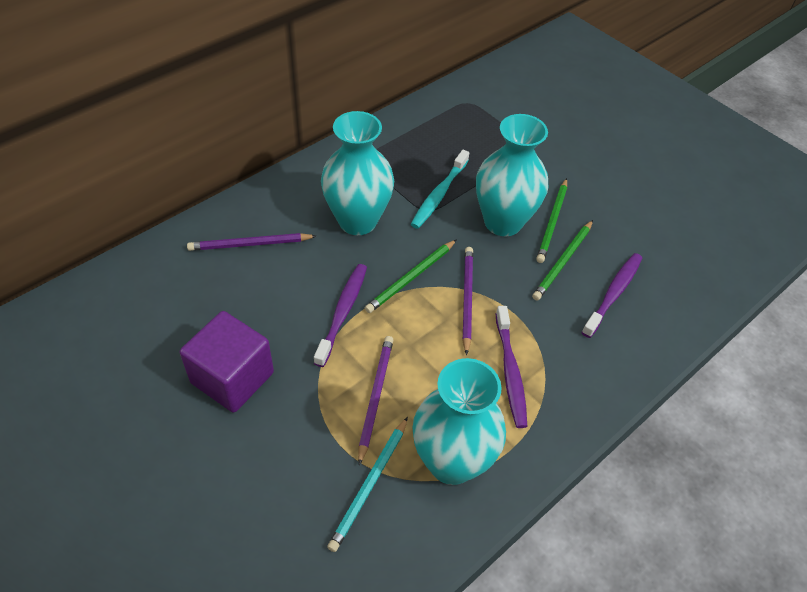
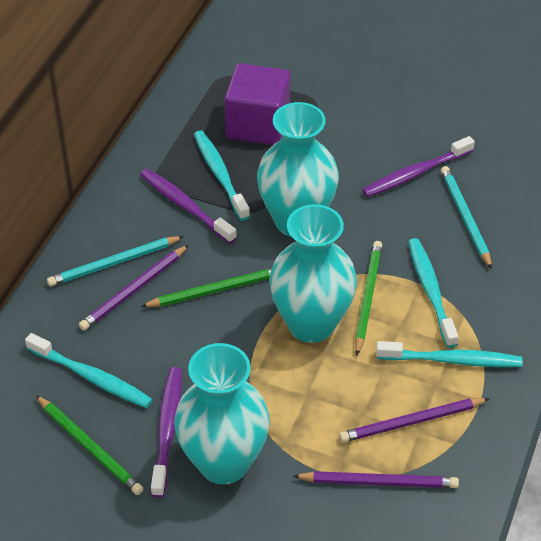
turquoise pencil: [327,417,408,552] = 1 -> [47,236,184,286] [441,166,492,269] = 2
turquoise toothbrush: [411,150,469,229] = 1 -> [25,333,153,408] [194,130,250,221] [376,341,523,367] [408,238,459,348] = 4

